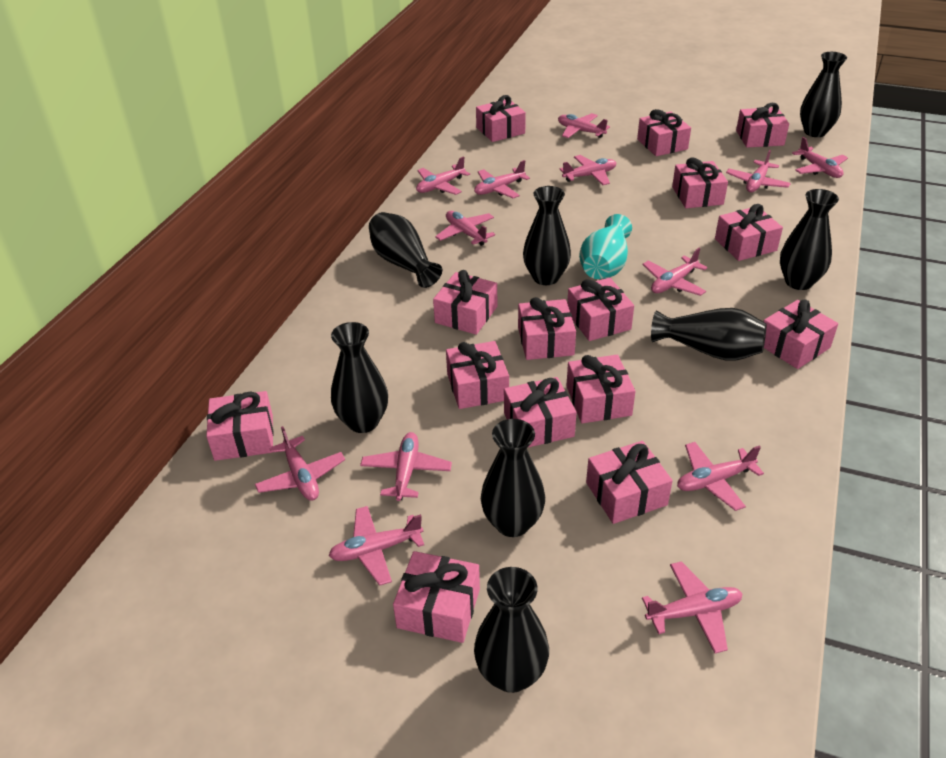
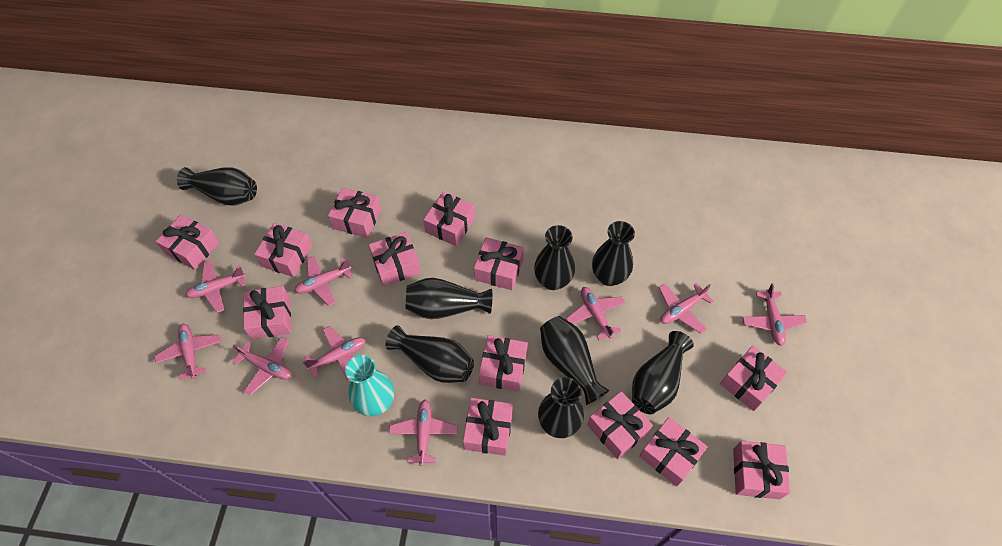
pink gift: [206,391,274,461] [393,551,480,643] [433,270,497,335] [446,341,509,409] [476,95,526,142] [504,377,577,447] [518,297,576,360] [566,355,636,423] [567,278,634,341] [586,441,673,524] [637,109,691,156] [672,157,728,208] [715,204,783,261] [736,103,789,148] [763,300,838,369] = 15 -> [156,214,219,270] [243,286,291,340] [254,223,312,277] [328,188,381,238] [369,232,421,286] [423,192,475,246] [463,398,513,456] [474,237,524,290] [479,335,528,392] [587,391,653,459] [639,417,708,487] [720,346,787,411] [733,441,790,500] = 13
pink plane: [255,426,345,501] [329,506,424,586] [360,432,452,501] [416,156,470,195] [435,211,495,246] [474,160,530,198] [558,113,610,138] [559,155,616,185] [642,248,707,296] [642,561,743,653] [677,442,764,511] [726,150,791,192] [792,137,848,178] = 13 -> [154,324,221,380] [185,261,246,313] [232,337,292,395] [294,256,353,306] [303,326,366,382] [389,400,458,466] [566,287,625,340] [659,283,714,334] [742,283,807,346] = 9

